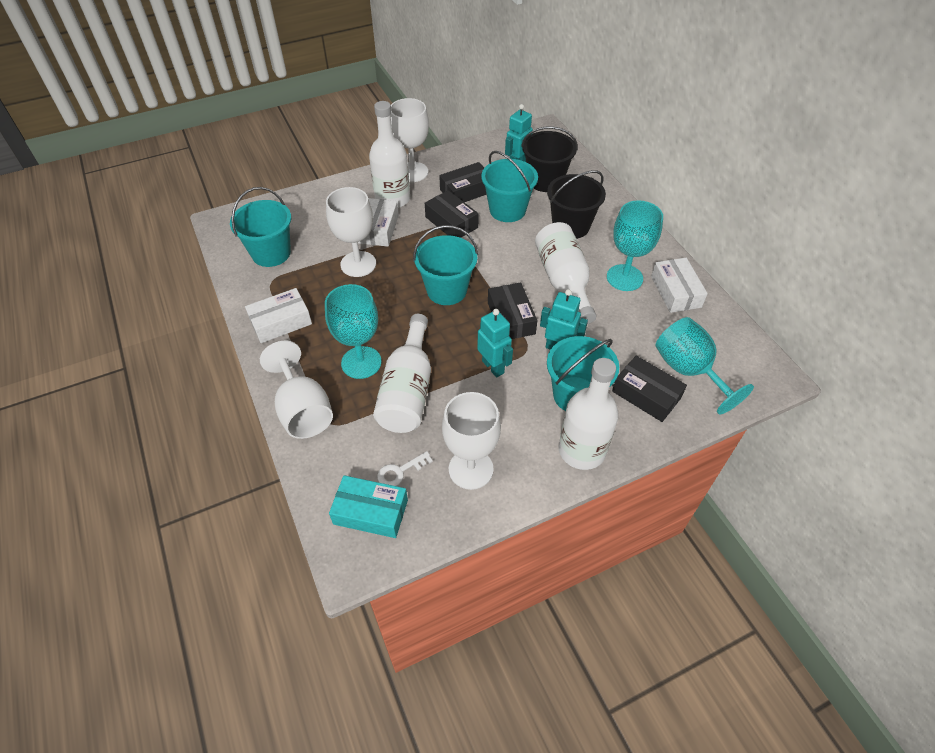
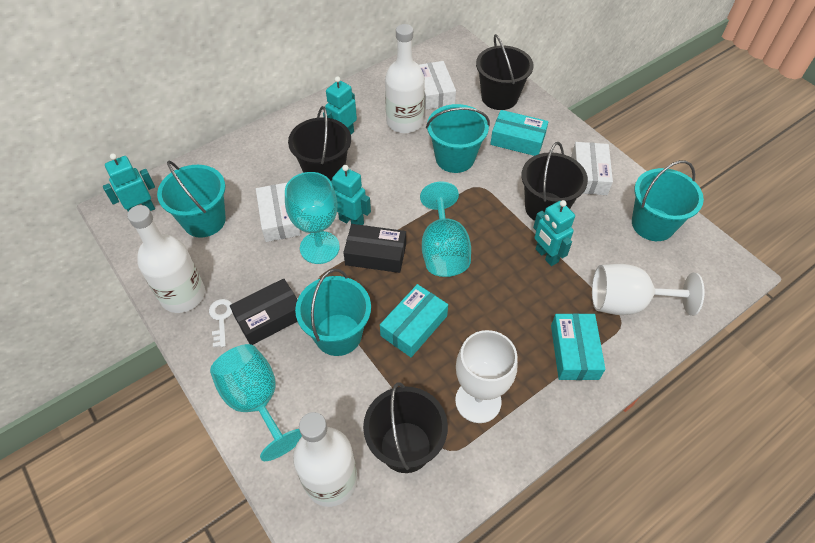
black box: [425,190,479,238] [439,162,487,202] [488,282,537,339] [612,356,687,422] = 4 -> [230,279,298,345] [343,224,406,273] = 2
black bucket: [521,126,578,192] [547,170,606,239] = 2 -> [288,106,351,181] [363,382,448,473] [476,34,534,110] [521,142,588,221] = 4
turquoise box: [329,475,408,538] = 1 -> [380,284,448,357] [490,110,548,156] [551,313,605,380] = 3
turquoise robot: [477,309,513,377] [505,104,533,162] [540,289,588,350] = 3 -> [103,153,155,212] [323,76,357,134] [331,165,371,225] [533,200,575,266] = 4
white bottle: [369,101,410,208] [373,314,431,433] [535,222,596,324] [559,358,619,470] = 4 -> [127,205,205,313] [293,412,358,507] [385,24,425,133] = 3
white goblet: [260,341,333,439] [326,187,376,277] [391,98,429,182] [442,392,501,490] = 4 -> [455,330,518,423] [592,264,705,316] = 2

